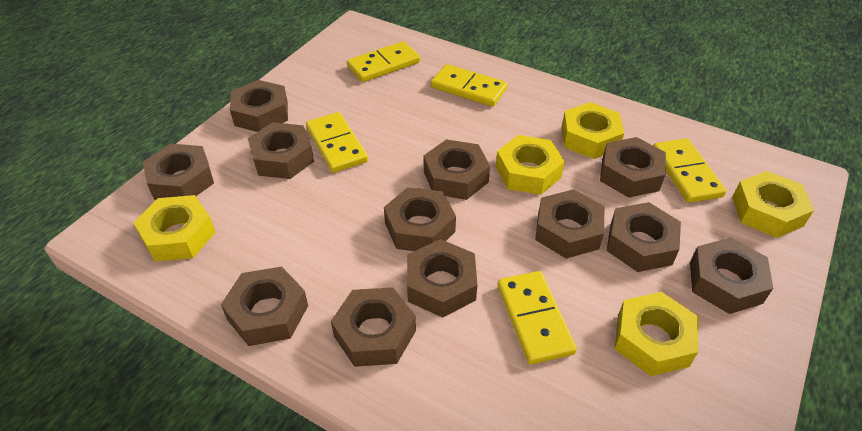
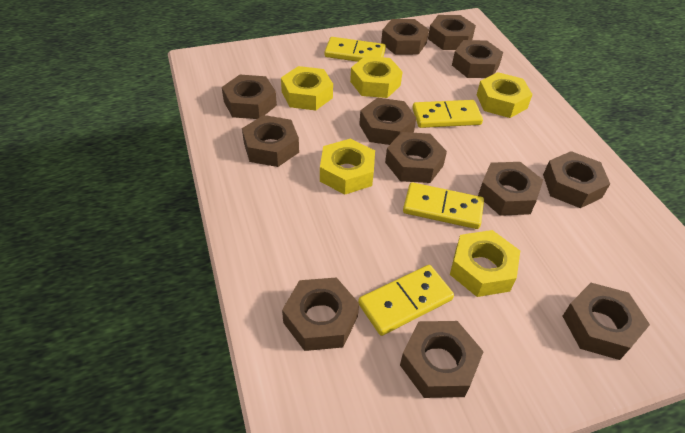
yellow domino: [306,112,368,173] [347,41,420,82] [431,64,508,107] [497,271,577,365] [653,138,727,203] = 5 -> [324,37,386,62] [358,265,454,336] [403,182,484,229] [412,100,483,128] = 4

